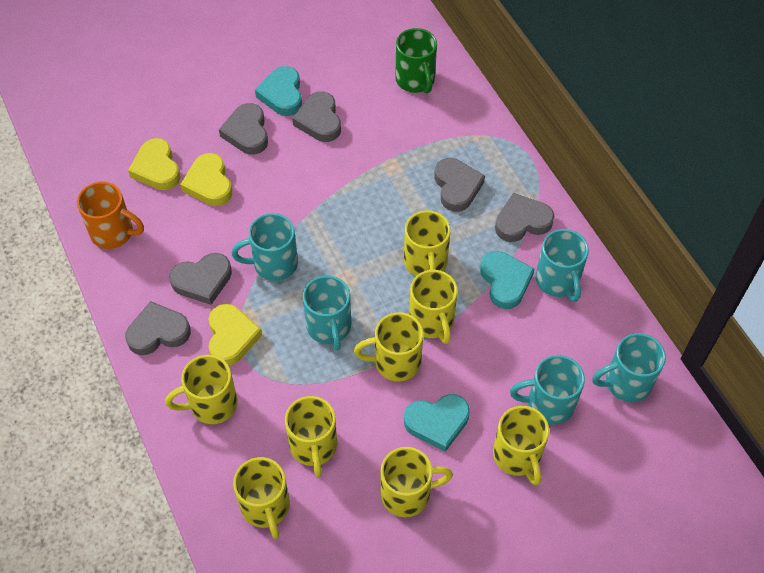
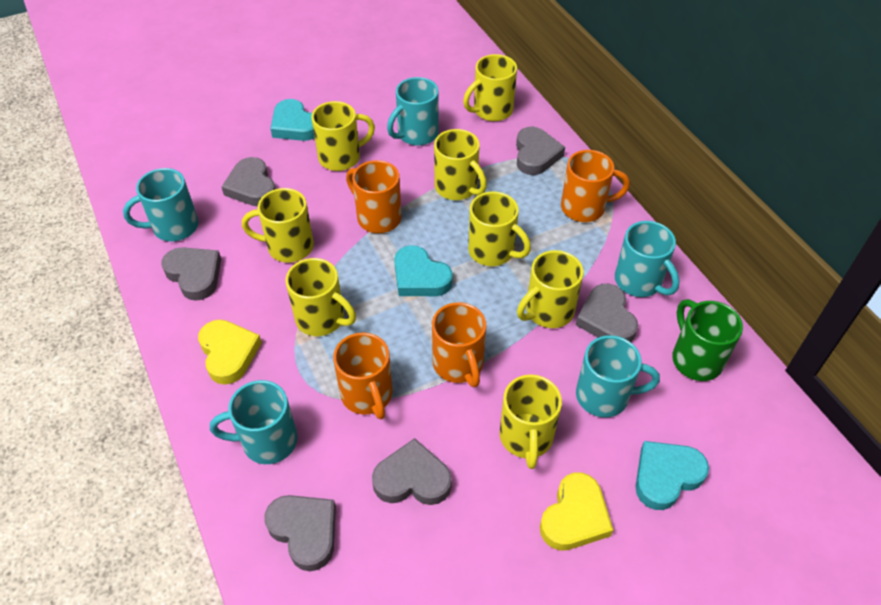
orange mug: [77,182,144,249] = 1 -> [333,332,393,420] [346,160,402,233] [432,302,486,387] [561,150,630,222] = 4
yellow heart: [128,138,181,190] [180,153,232,206] [209,304,262,366] = 3 -> [198,320,262,385] [540,472,613,551] = 2

